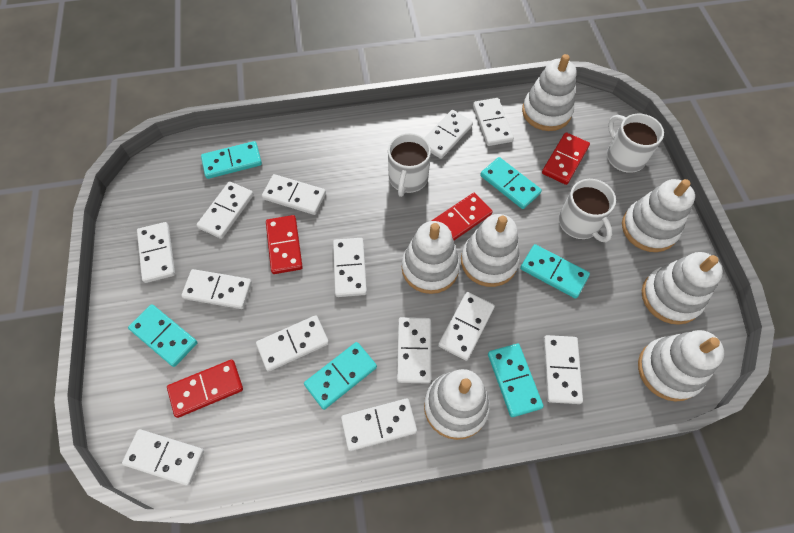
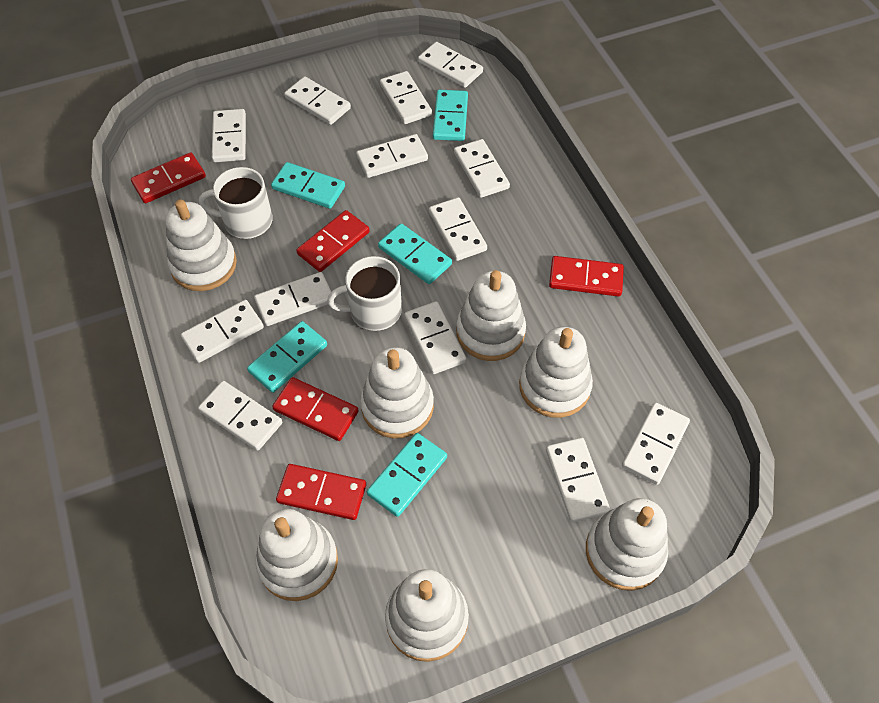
red domino: [167,360,243,418] [266,215,303,274] [431,193,493,240] [542,132,590,185] = 4 -> [131,152,206,203] [272,377,359,441] [276,464,366,520] [296,210,370,272] [549,256,624,297] = 5
turquoise domino: [128,304,197,367] [201,141,262,179] [304,342,377,410] [480,157,542,209] [488,344,544,417] [520,244,590,299] = 6 -> [247,321,327,393] [271,162,345,209] [367,433,447,517] [378,223,452,284] [433,90,468,141] = 5
white mug: [388,133,431,197] [559,179,616,242] [607,114,664,173] = 3 -> [199,167,273,239] [327,256,402,331] = 2

